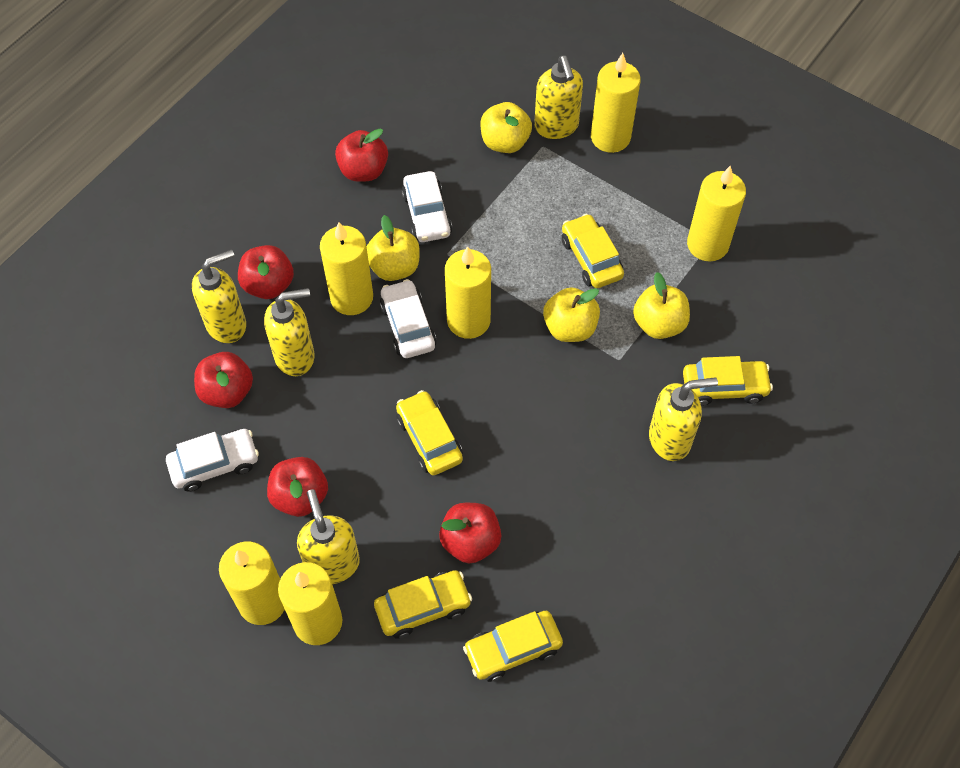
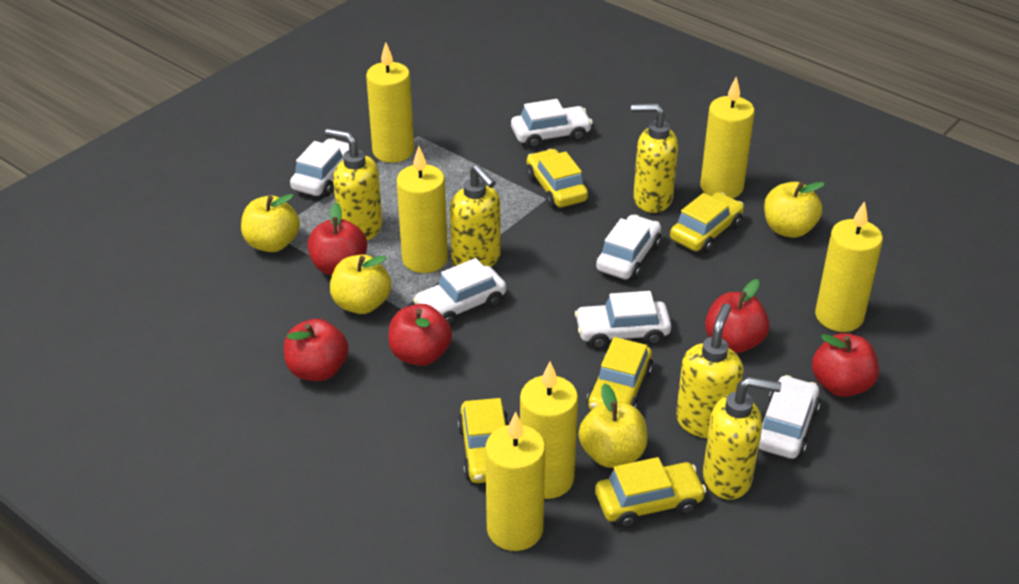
white car: [166,429,259,492] [380,279,437,358] [402,171,452,242] = 3 -> [290,138,349,197] [413,258,506,326] [511,99,593,149] [575,291,671,349] [596,215,661,280] [759,375,821,459] = 6

